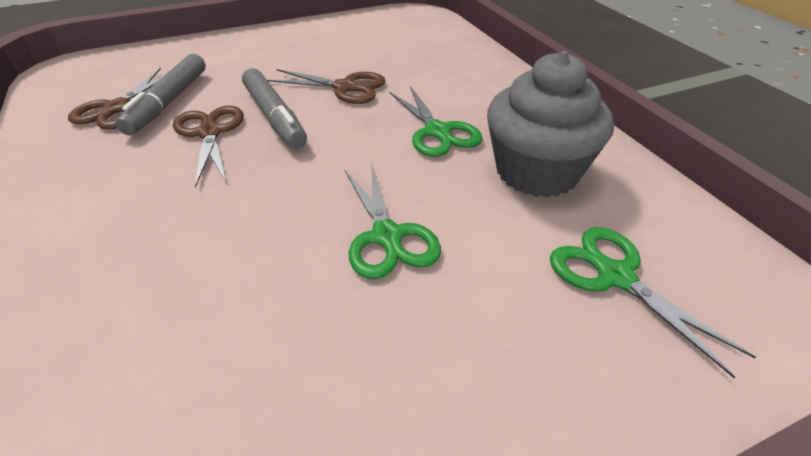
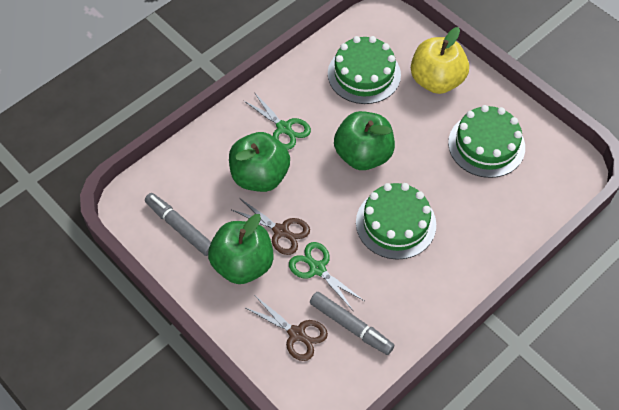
brown scissors: [68,68,163,130] [173,106,244,188] [267,69,385,104] = 3 -> [232,198,310,255] [244,296,328,361] = 2
green apple: none = 0 -> [208,214,274,284] [229,132,290,192] [334,111,395,170] = 3
green cake: none = 0 -> [328,36,401,104] [356,183,436,260] [448,105,525,178] = 3
green scissors: [344,165,441,279] [389,86,483,157] [550,227,756,379] = 3 -> [243,92,311,150] [289,242,364,310] = 2
grey cupcake: [487,51,614,197] = 1 -> none = 0
yellow apple: none = 0 -> [411,27,469,94] = 1

